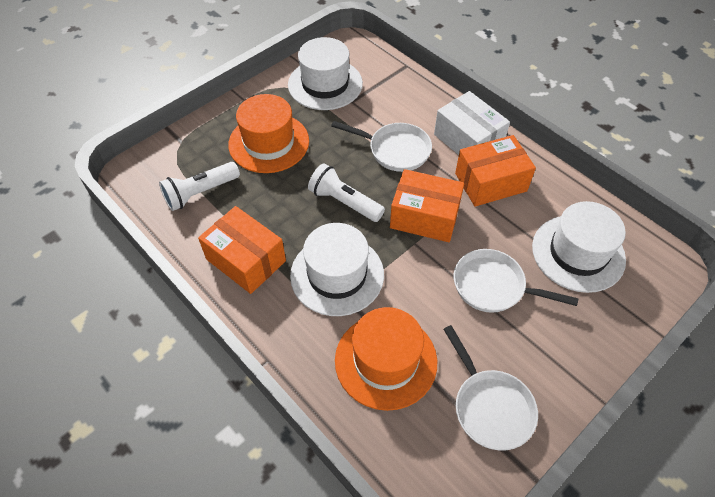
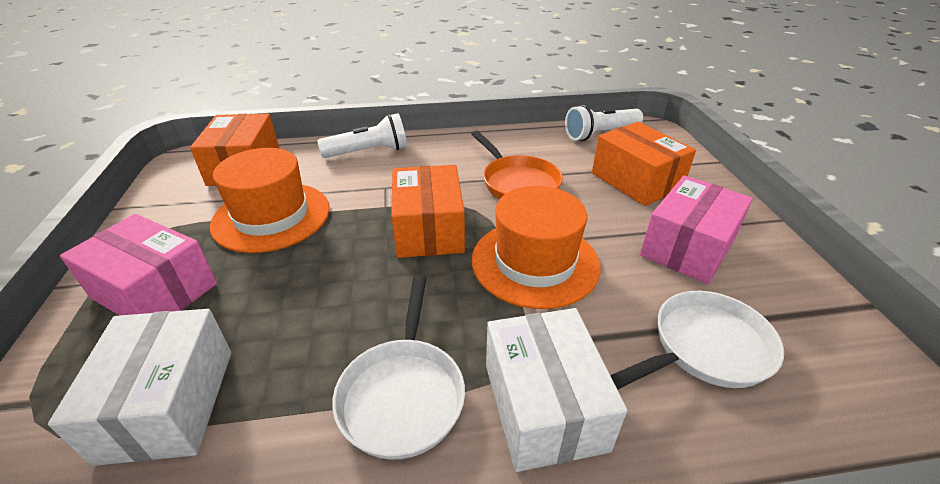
orange pan: none = 0 -> [471,131,563,199] = 1
pink box: none = 0 -> [60,214,217,315] [640,175,753,284] = 2
white box: [434,91,510,155] = 1 -> [48,309,231,466] [486,308,627,472] = 2
white hat: [288,37,363,110] [290,223,384,316] [532,201,626,293] = 3 -> none = 0
white pan: [331,121,432,172] [443,325,538,450] [454,249,579,313] = 3 -> [332,275,465,460] [610,291,784,390] = 2

